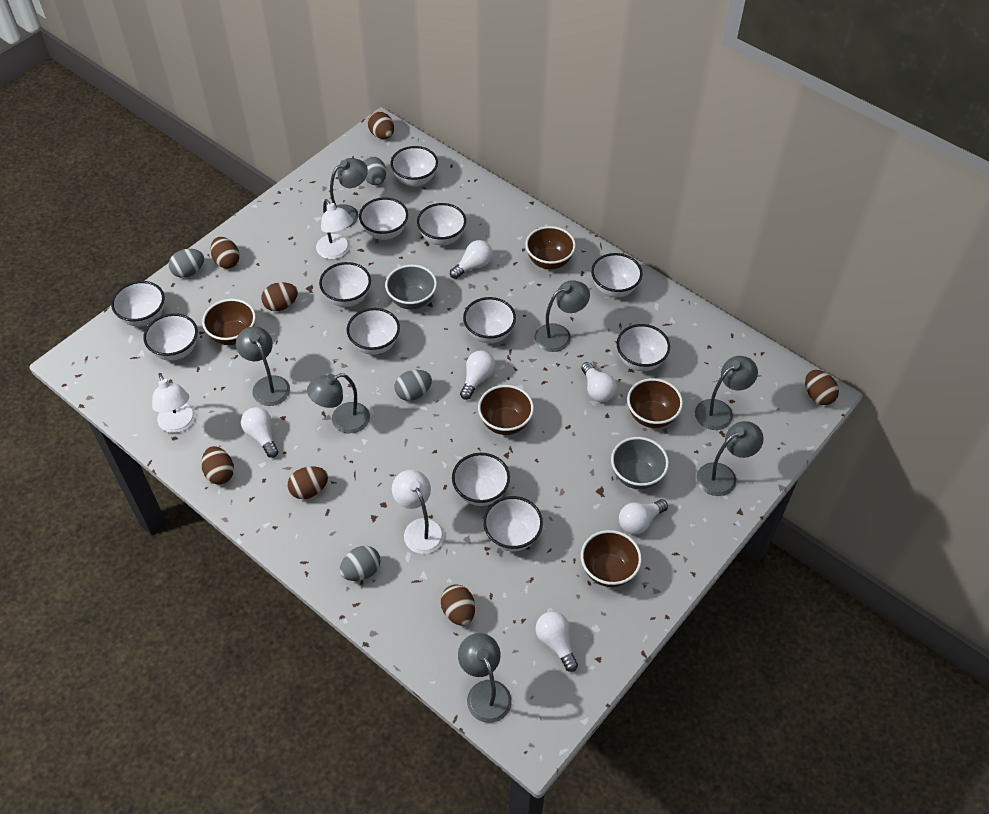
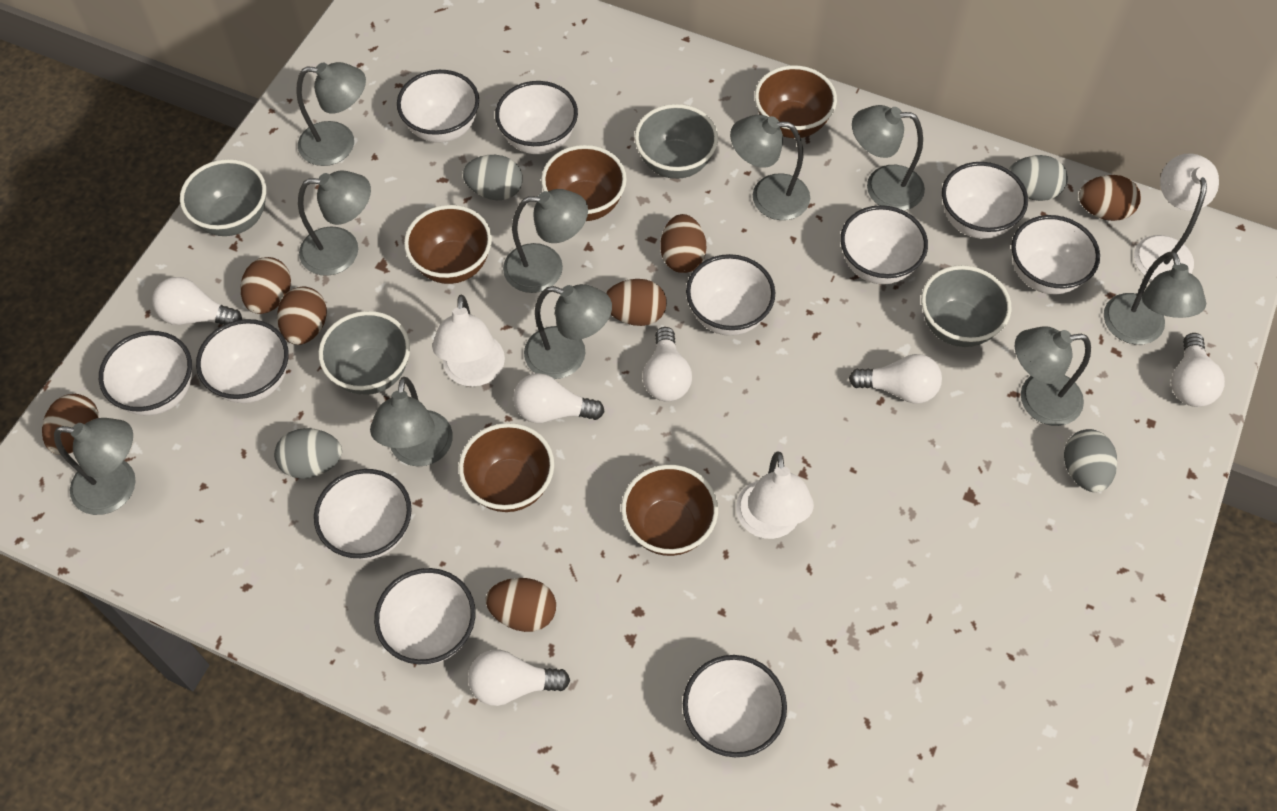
grey bowl: [385,265,437,310] [611,437,669,489] = 2 -> [180,159,266,236] [318,311,410,395] [635,104,718,179] [921,265,1011,347] = 4
grey lamp: [236,326,290,406] [307,373,370,433] [330,158,368,228] [458,633,512,723] [535,280,590,352] [695,356,758,430] [697,421,764,496] = 7 -> [54,418,136,515] [296,62,366,166] [298,171,371,276] [370,377,453,466] [503,189,588,293] [524,284,612,379] [730,115,810,220] [852,105,925,210] [1015,326,1091,426] [1104,251,1206,345] = 10
white bowl: [111,281,165,326] [143,313,198,361] [319,262,371,307] [347,308,400,355] [359,197,408,240] [391,146,438,187] [417,203,466,245] [452,453,510,506] [463,297,516,343] [483,496,543,551] [591,253,643,297] [617,324,670,371] = 12 -> [99,331,192,416] [196,319,289,403] [314,469,412,560] [374,568,475,665] [397,70,479,143] [495,81,578,154] [683,655,787,757] [686,254,775,336] [840,205,928,284] [942,162,1028,239] [1011,215,1100,294] = 11

